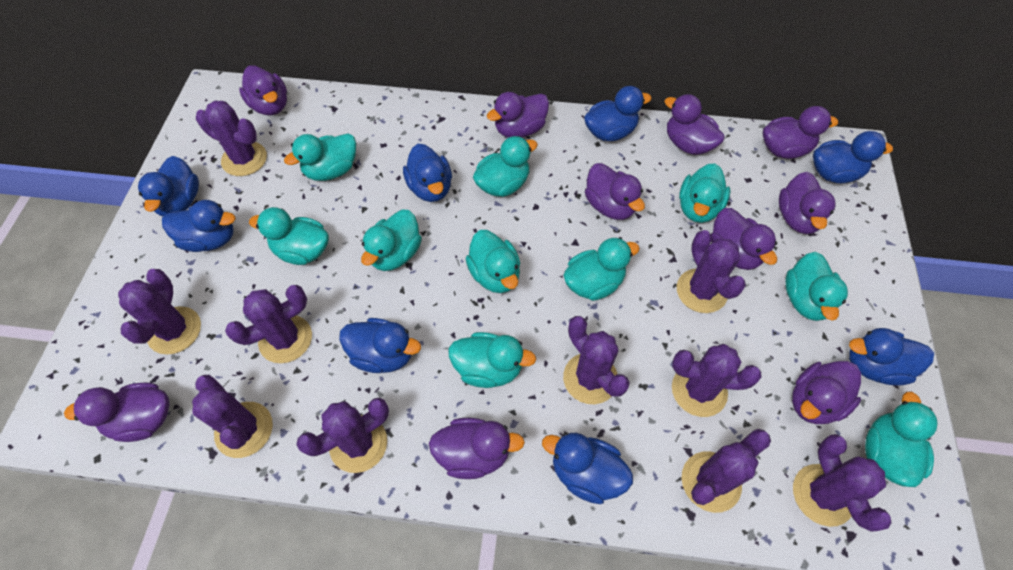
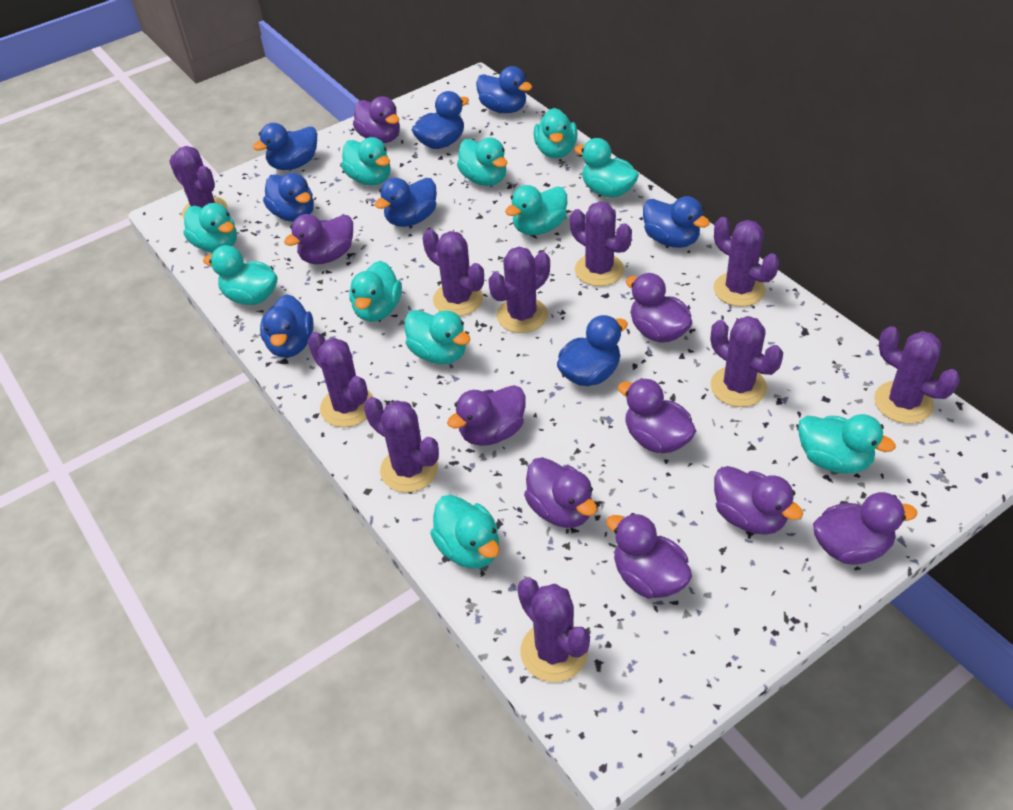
purple duck: [64,382,169,442] [239,65,287,115] [429,418,525,479] [487,92,549,138] [585,163,645,220] [664,94,725,155] [711,208,777,270] [762,106,838,159] [779,172,835,234] [792,361,861,424] = 10 -> [284,214,353,264] [353,96,400,143] [447,385,526,446] [524,457,597,528] [606,513,692,599] [618,378,696,453] [626,273,692,343] [714,466,803,535] [813,492,917,565] = 9
turquoise duck: [249,207,329,265] [284,134,356,181] [361,210,422,271] [448,332,536,388] [466,230,520,293] [473,136,538,197] [563,238,640,301] [679,163,730,223] [785,252,848,321] [865,392,938,487] = 10 -> [184,203,237,253] [203,245,277,305] [341,137,390,185] [350,261,402,322] [405,310,471,364] [430,495,499,569] [457,137,507,186] [505,185,567,235] [533,108,577,158] [574,138,639,198] [798,414,896,474] = 11

